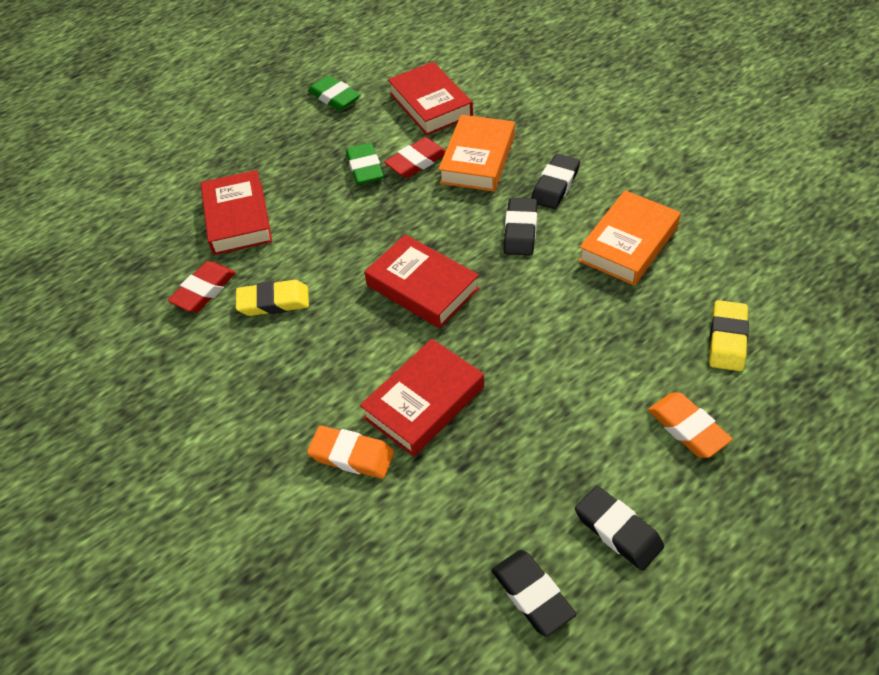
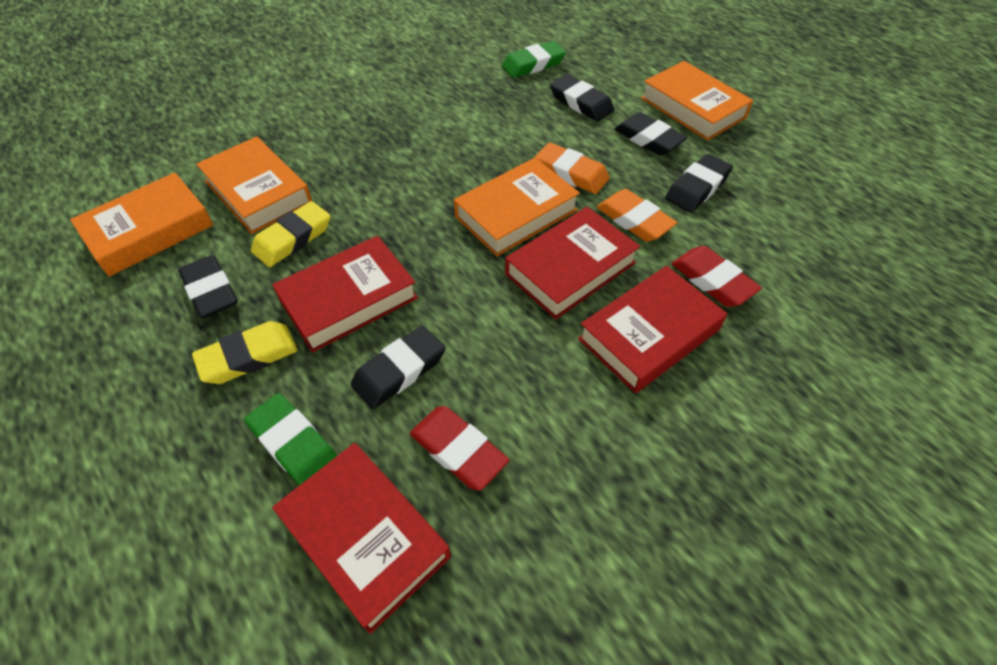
black eraser: [492,550,576,637] [504,198,538,255] [531,154,580,209] [575,486,664,571] = 4 -> [178,255,238,318] [351,326,445,409] [550,74,614,122] [614,112,687,155] [665,154,733,213] = 5
orange book: [438,115,515,192] [578,190,681,286] = 2 -> [70,173,214,277] [196,137,312,234] [454,158,580,256] [641,61,753,141] = 4

